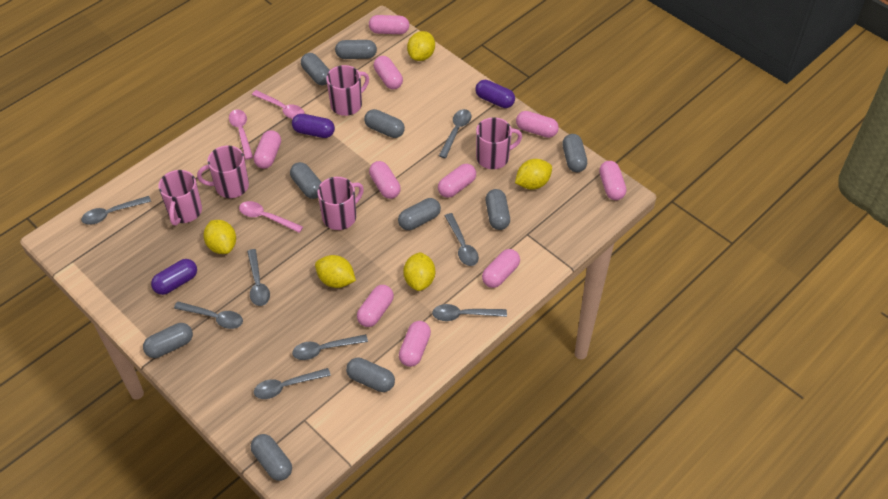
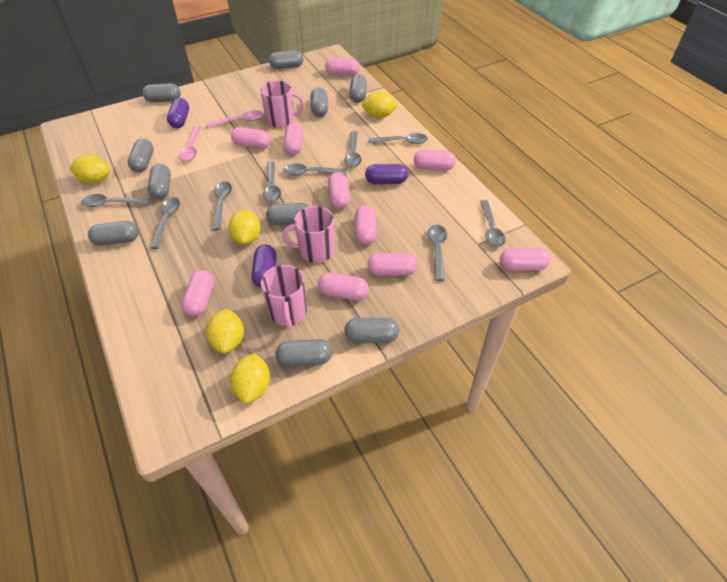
grey spoon: [81,196,151,225] [174,301,243,329] [247,249,270,306] [254,368,331,399] [292,334,368,360] [432,304,507,321] [439,109,471,158] [445,213,479,266] = 8 -> [81,194,150,207] [150,197,180,249] [212,181,232,231] [263,161,281,202] [284,163,347,175] [345,131,361,168] [368,133,428,144] [428,225,447,281] [480,200,505,247] = 9
pink mug: [158,170,202,226] [197,145,249,198] [317,177,364,230] [326,65,369,116] [476,117,522,169] = 5 -> [260,80,305,128] [261,265,307,329] [282,206,335,263] = 3
pink spoon: [229,109,253,160] [239,201,303,233] [252,90,305,119] = 3 -> [180,126,201,161] [206,110,263,128] = 2

